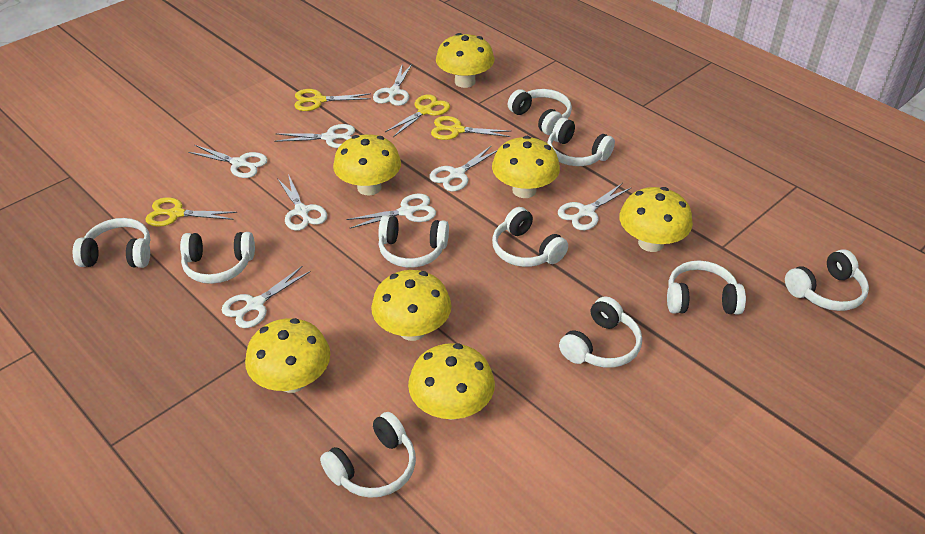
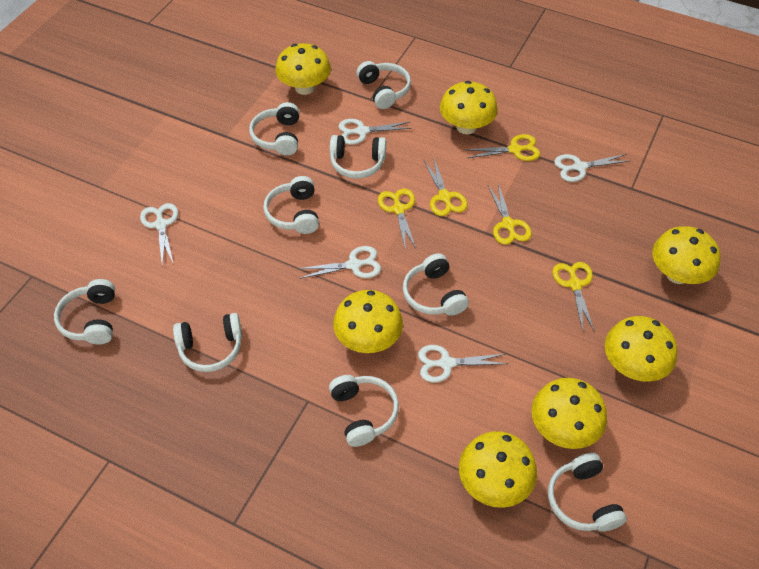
white headphones: [73,218,150,268] [180,232,255,284] [320,412,416,498] [378,215,449,268] [492,207,568,267] [508,89,572,135] [547,117,615,166] [559,296,642,368] [667,260,746,315] [785,249,869,311] = 10 -> [54,279,115,344] [173,313,242,372] [249,102,299,155] [264,176,319,234] [329,375,399,447] [330,135,386,179] [357,61,411,109] [403,253,469,316] [548,453,627,532] = 9
white scissors: [188,145,268,178] [222,266,311,328] [274,124,355,148] [277,174,327,231] [346,193,436,228] [373,64,412,106] [429,145,497,191] [558,183,631,230] = 8 -> [140,203,178,266] [297,246,381,279] [339,119,412,145] [418,345,508,383] [554,154,629,182] = 5
yellow scissors: [146,197,237,227] [294,89,371,111] [385,94,450,137] [431,116,512,140] = 4 -> [378,189,416,249] [424,159,467,216] [466,134,540,161] [488,183,532,245] [553,262,594,332] = 5

